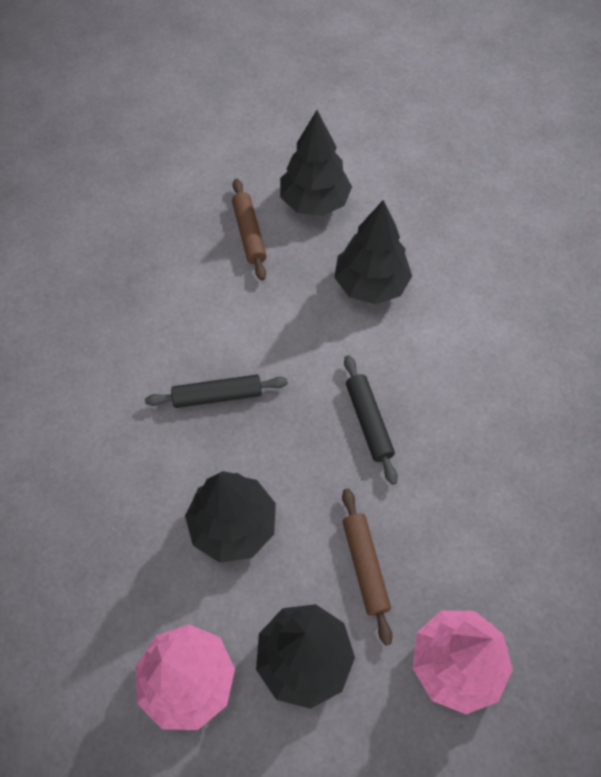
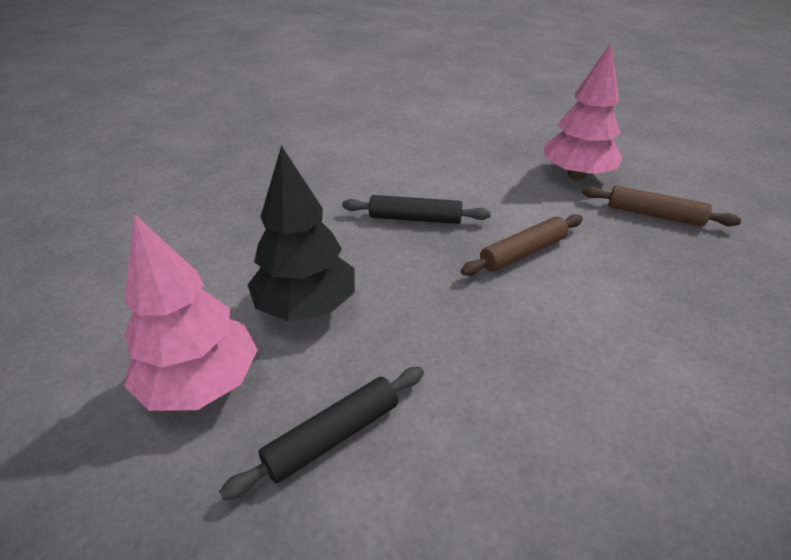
black tree: [185,471,276,563] [256,604,355,709] [280,110,352,216] [334,200,412,305] = 4 -> [248,145,355,321] = 1

